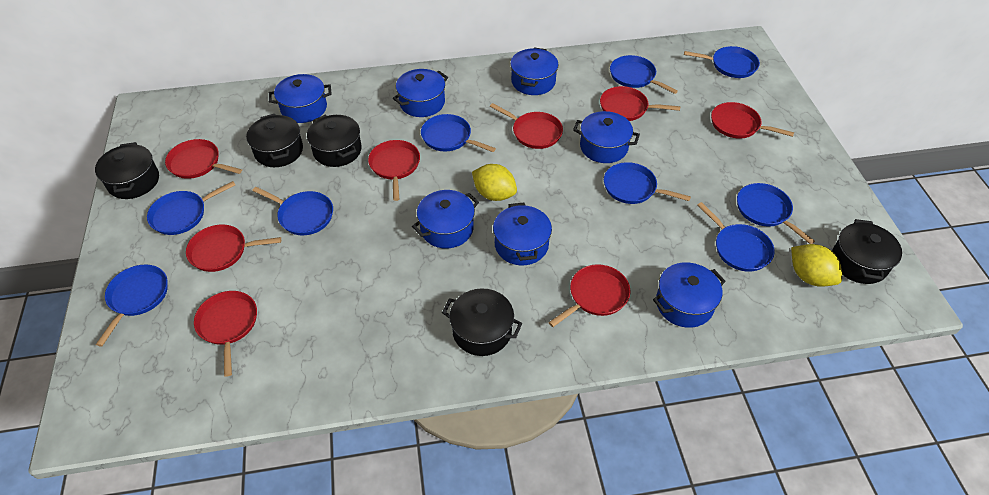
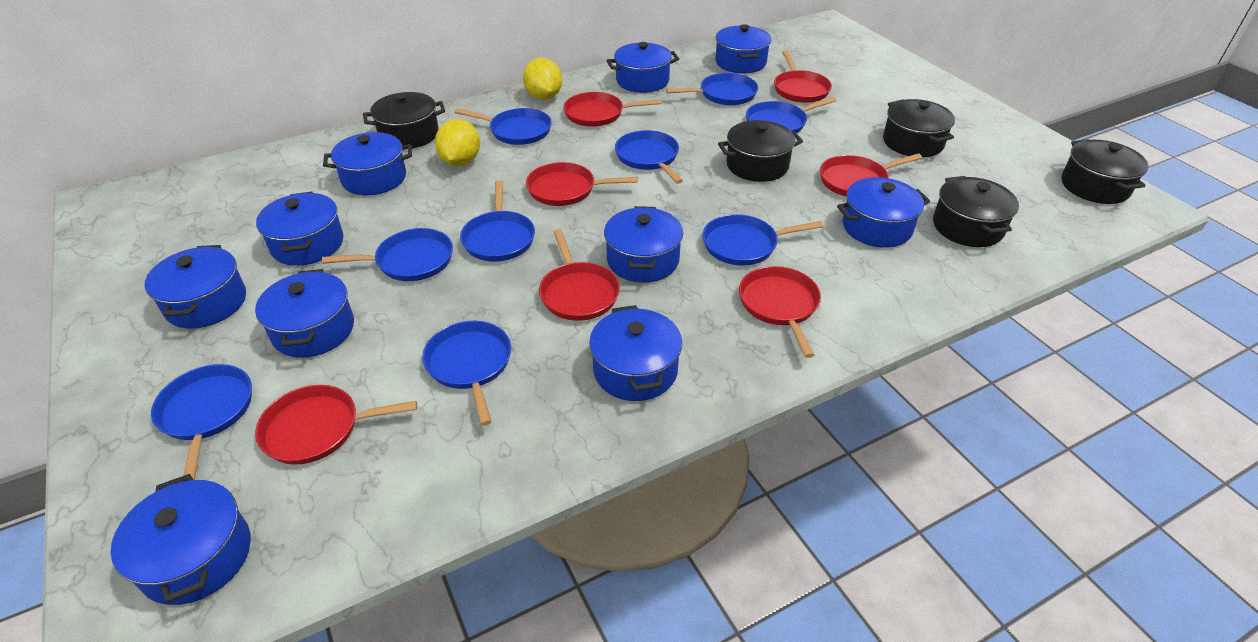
blue pot: [269,74,332,123] [393,69,448,117] [412,190,479,248] [493,203,552,265] [510,47,558,95] [573,111,640,163] [653,262,726,328] = 7 -> [111,474,251,605] [145,245,246,329] [255,269,354,358] [256,192,343,266] [323,132,412,196] [589,305,682,401] [604,206,683,283] [606,42,679,93] [715,24,771,73] [837,177,930,248] = 10
red pan: [165,139,242,179] [186,225,281,272] [194,291,257,377] [368,140,420,201] [490,103,563,149] [548,264,631,327] [600,86,680,121] [711,102,794,139] = 8 -> [255,385,417,465] [526,162,638,206] [539,229,620,321] [563,92,661,127] [739,266,821,358] [774,51,832,103] [820,153,922,197] = 7

